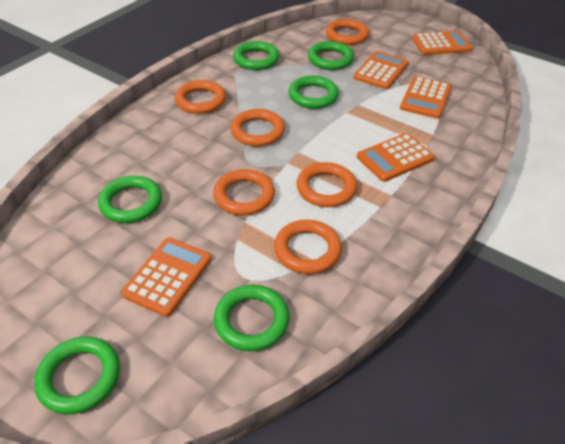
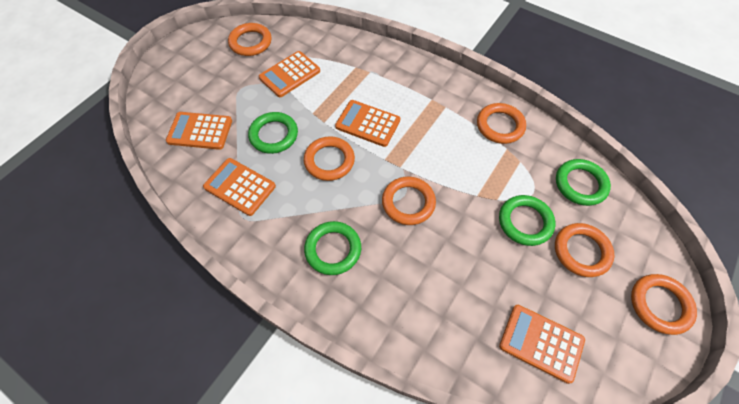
green ring: [34,337,120,414] [98,176,162,223] [214,284,290,351] [233,41,280,70] [288,76,339,109] [308,41,354,70] = 6 -> [248,112,298,154] [304,221,361,275] [499,195,555,246] [556,159,611,206] = 4

